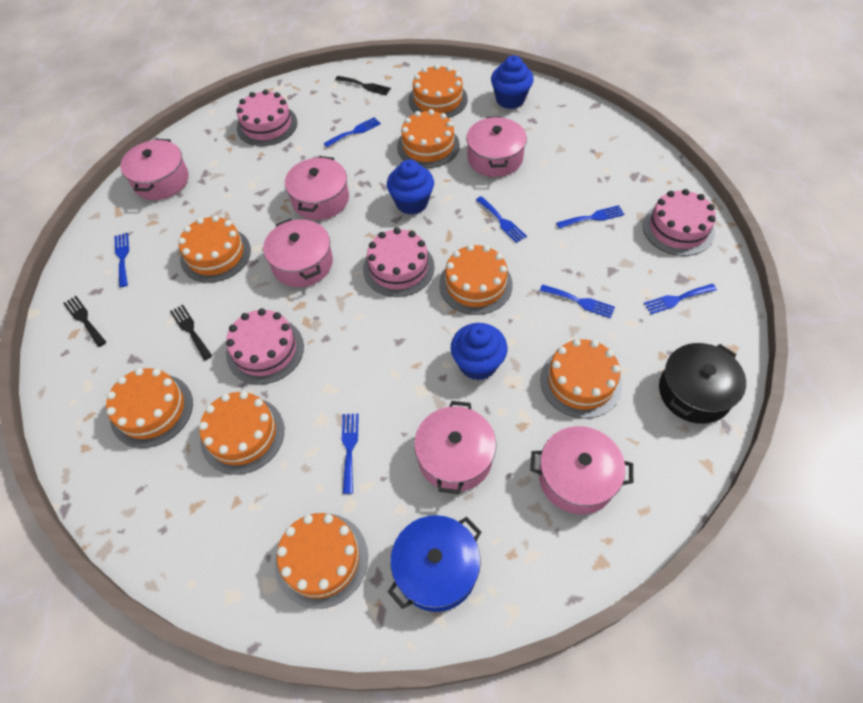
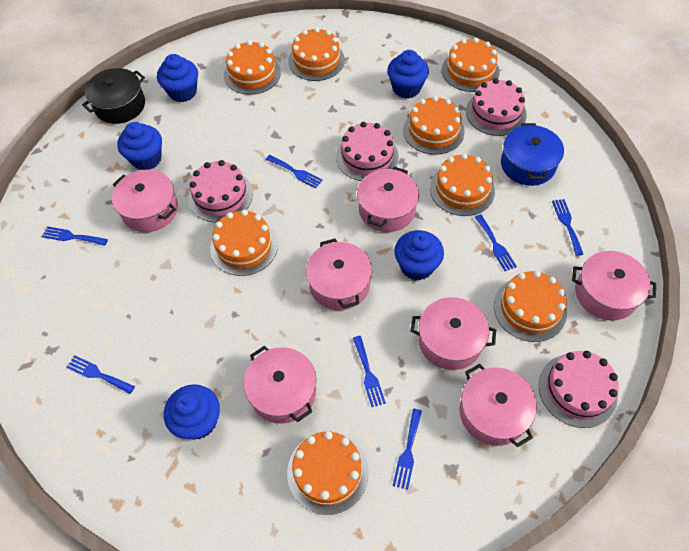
black fork: [63,296,106,347] [170,304,212,360] [335,76,391,95] = 3 -> none = 0
blue cupcake: [387,160,434,215] [451,323,507,380] [491,55,533,109] = 3 -> [117,122,162,170] [157,54,198,102] [164,384,220,440] [387,50,429,99] [394,230,444,281] = 5
pink pot: [120,139,189,200] [263,219,333,287] [285,156,349,220] [414,401,496,494] [466,116,527,177] [530,426,633,514] = 6 -> [112,170,178,232] [244,346,316,424] [306,239,372,310] [357,167,419,232] [410,297,496,370] [459,364,537,447] [572,251,656,321] = 7

